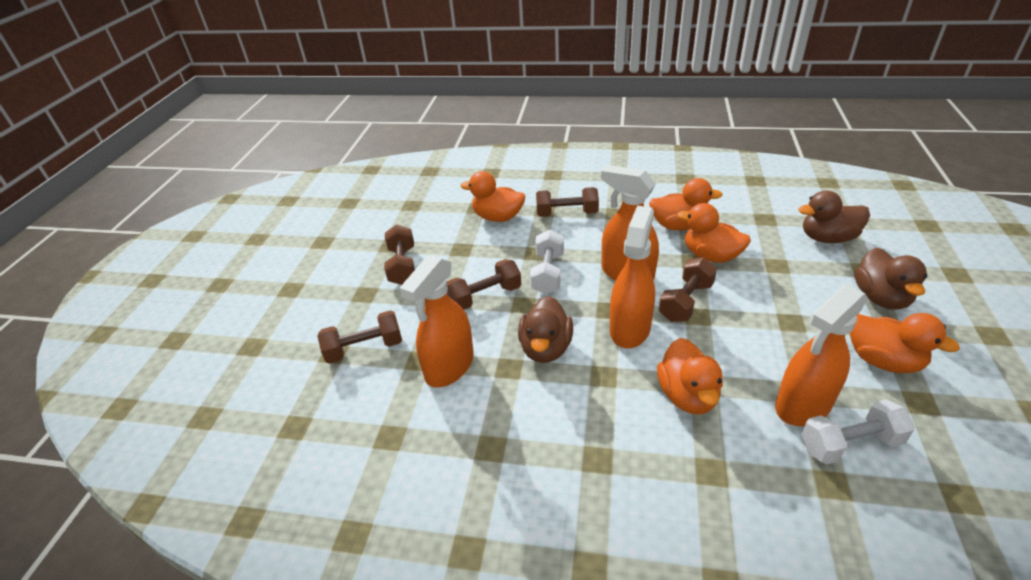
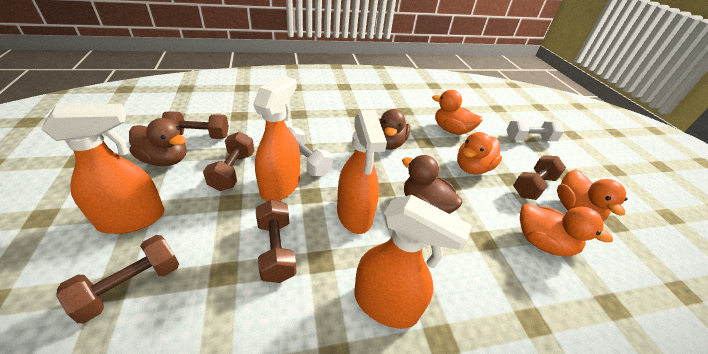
orange duck: [461,171,525,222] [649,178,723,230] [657,338,723,414] [677,203,751,263] [850,313,960,373] = 5 -> [432,90,483,135] [457,132,502,174] [520,203,613,256] [557,169,628,221] = 4

